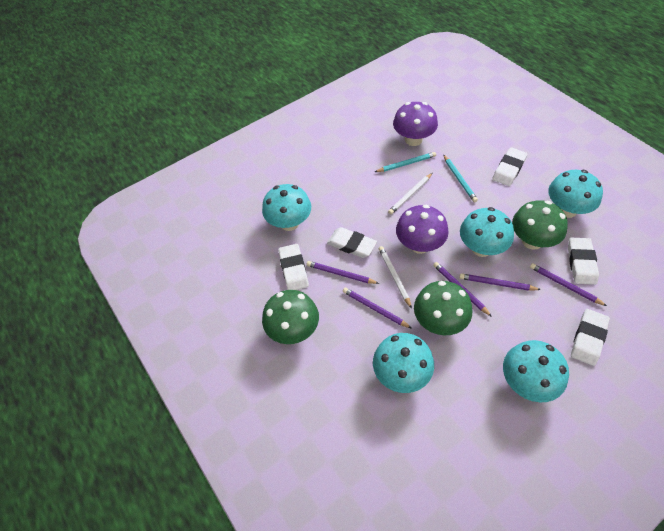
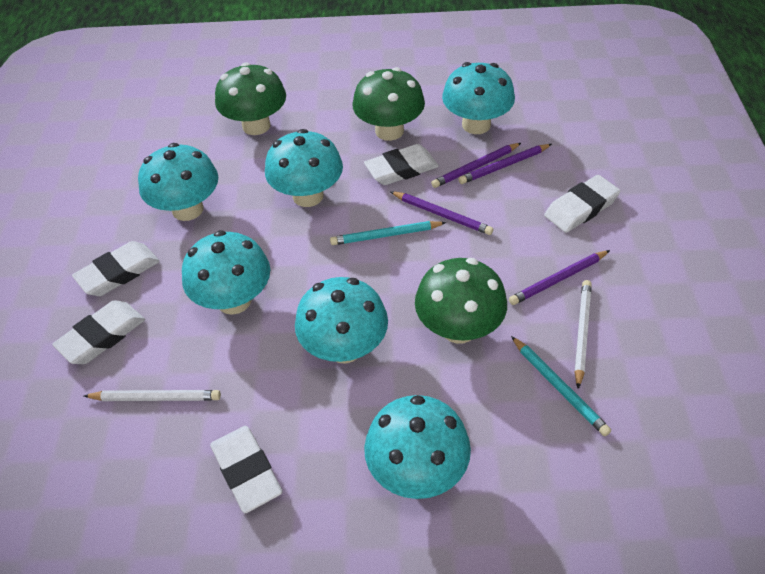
purple mushroom: [393,102,438,146] [396,205,449,254] = 2 -> none = 0
purple pencil: [307,261,379,284] [343,288,412,329] [433,262,492,317] [459,273,541,291] [530,263,607,306] = 5 -> [390,191,493,235] [431,143,521,188] [458,144,552,184] [509,250,610,305] = 4
turquoise mushroom: [262,184,311,231] [373,333,434,393] [460,207,514,257] [503,340,569,402] [548,170,603,218] = 5 -> [138,143,218,221] [182,230,270,315] [265,129,343,207] [295,277,388,364] [364,395,471,499] [442,62,515,134] = 6

